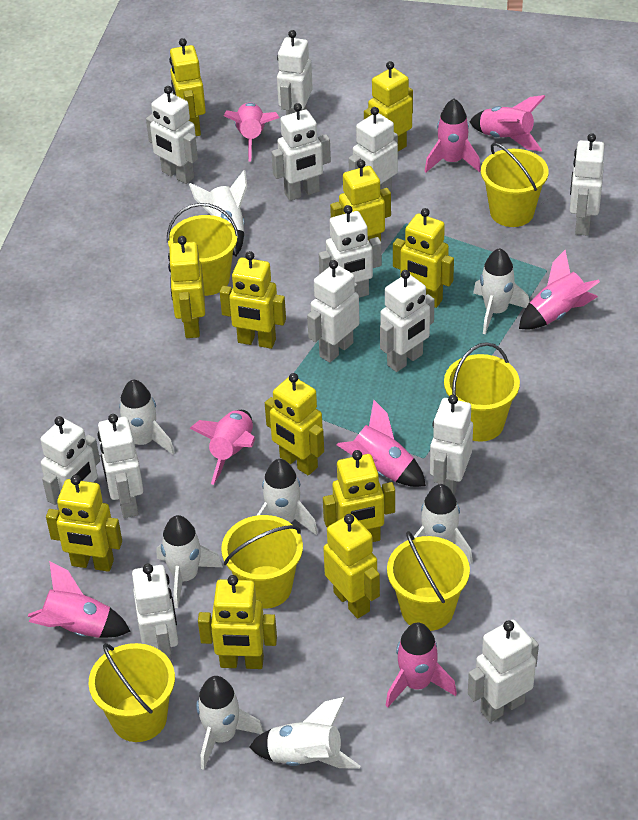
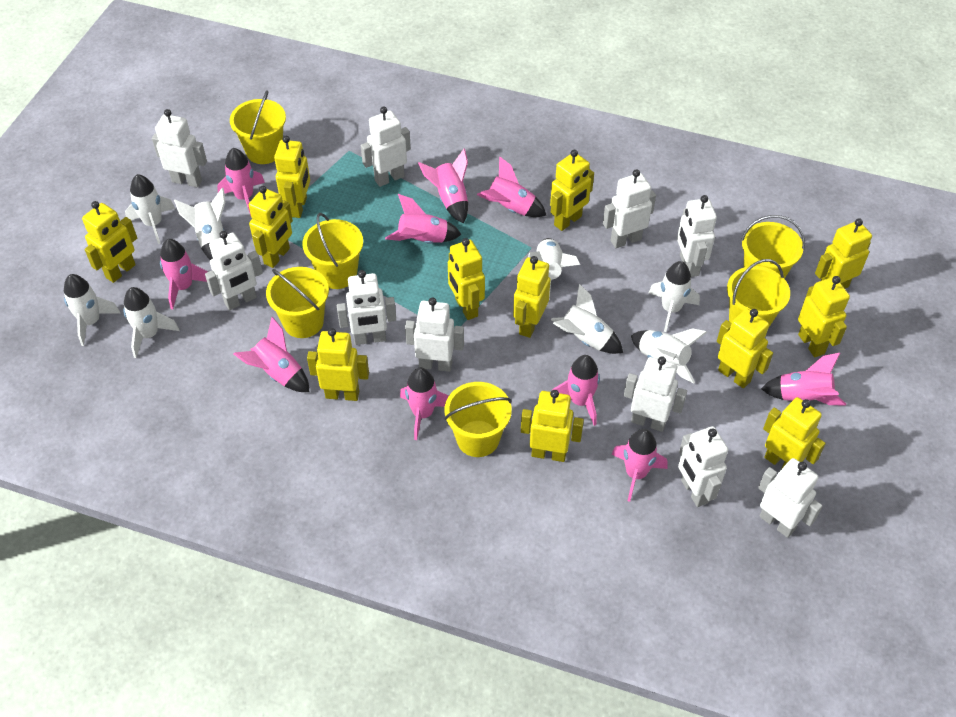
pink rocket: [28,561,131,638] [189,410,255,485] [224,103,279,162] [337,400,426,487] [386,623,457,708] [425,99,481,172] [470,95,546,151] [519,250,600,329] = 8 -> [160,239,208,309] [217,148,265,216] [234,317,309,392] [385,194,462,244] [400,368,448,440] [418,149,468,224] [477,156,547,217] [552,355,600,426] [612,429,667,502] [761,353,846,406] = 10
white robot: [40,416,100,510] [98,414,143,518] [132,564,178,663] [146,86,198,184] [272,103,331,201] [277,30,313,115] [307,260,360,363] [319,205,382,298] [348,107,398,192] [380,270,435,372] [430,395,473,494] [468,620,539,722] [570,133,605,236] = 13 -> [152,109,207,187] [205,231,263,310] [337,270,396,345] [361,107,411,187] [405,297,464,372] [603,169,656,248] [624,356,687,432] [677,195,717,277] [678,426,728,507] [758,458,822,538] = 10
yellow robot: [46,475,122,572] [168,236,205,338] [169,38,206,136] [198,575,277,669] [220,251,286,349] [265,373,324,476] [323,450,395,542] [323,514,380,619] [330,160,391,241] [364,61,413,151] [393,208,454,308] = 11 -> [82,201,137,283] [249,186,293,268] [274,136,310,218] [307,328,369,401] [448,238,485,320] [513,256,551,338] [521,390,584,462] [550,150,594,231] [717,309,773,388] [763,397,826,468] [798,276,850,357] [815,218,872,288] = 12

